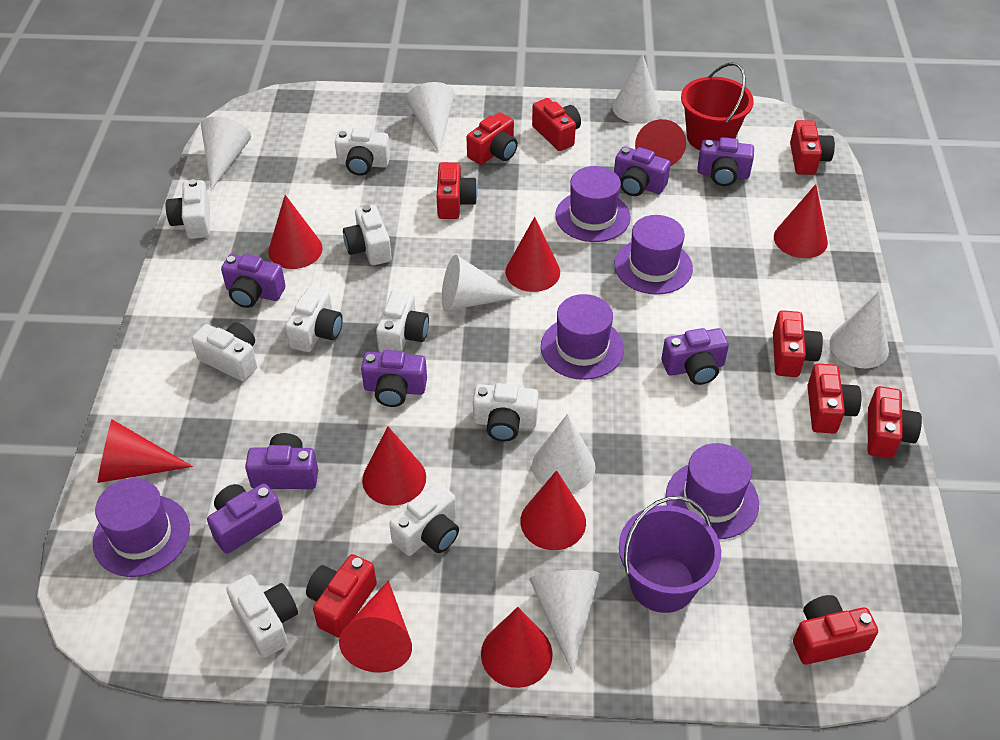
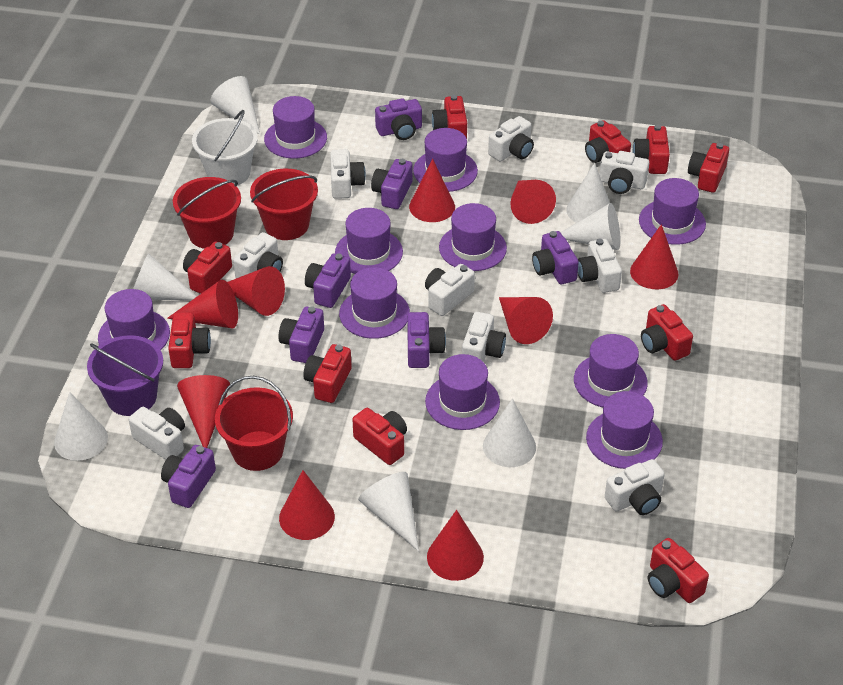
purple hat: [93,478,190,577] [541,294,624,380] [555,166,631,242] [614,215,693,295] [666,443,759,539] = 5 -> [98,289,170,350] [264,96,327,159] [335,208,403,274] [339,267,410,339] [413,128,478,192] [425,354,500,430] [439,203,507,271] [574,334,648,407] [586,391,663,469] [639,178,706,245] = 10
red bucket: [681,62,754,150] = 1 -> [173,177,241,249] [215,376,293,471] [250,169,318,240] = 3
red camera: [306,554,377,638] [437,162,478,219] [467,113,518,165] [532,98,581,151] [773,310,823,377] [790,120,835,175] [793,595,878,665] [807,364,861,434] [868,386,922,459] = 9 -> [168,312,211,368] [183,242,232,294] [303,344,352,403] [352,408,407,465] [432,95,467,138] [585,120,631,163] [633,125,670,174] [641,304,693,361] [648,538,709,603] [688,143,729,193] = 10
white bucket: none = 0 -> [192,110,258,185] = 1

